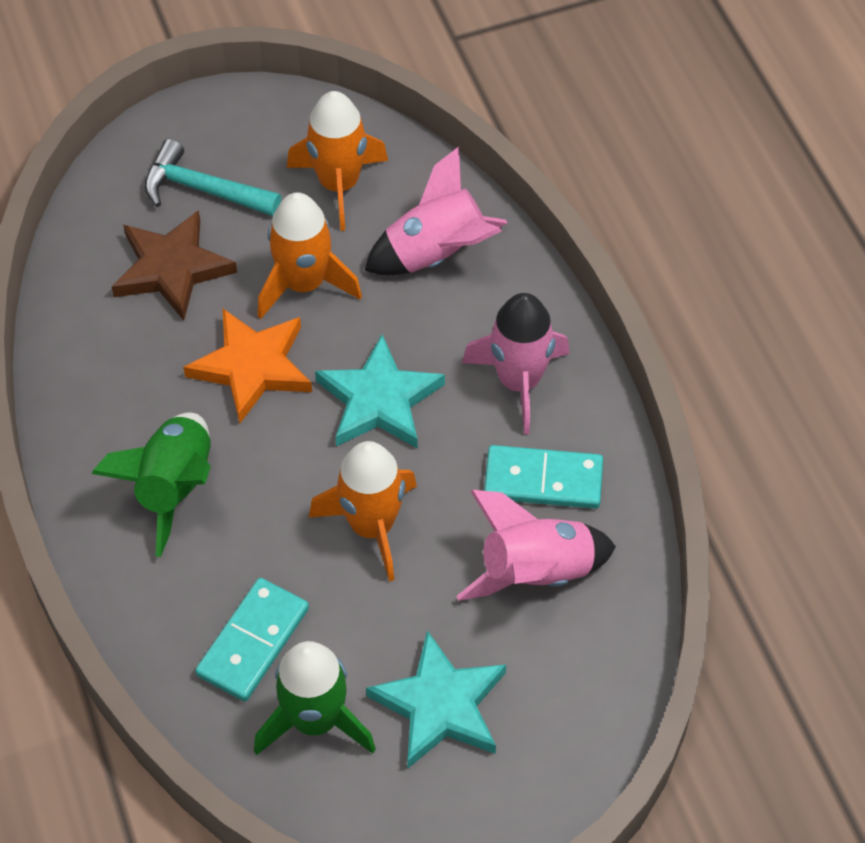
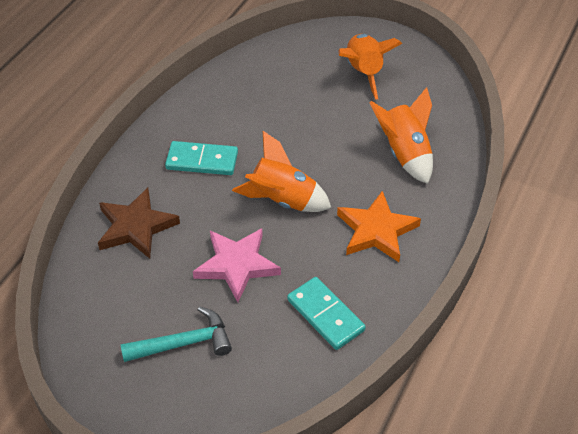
green rocket: [91,412,211,557] [254,641,376,755] = 2 -> none = 0
pink rocket: [364,147,508,275] [456,490,616,601] [462,293,569,434] = 3 -> none = 0
pink star: none = 0 -> [193,228,281,302] = 1
turquoise star: [315,335,445,449] [366,630,506,768] = 2 -> none = 0

